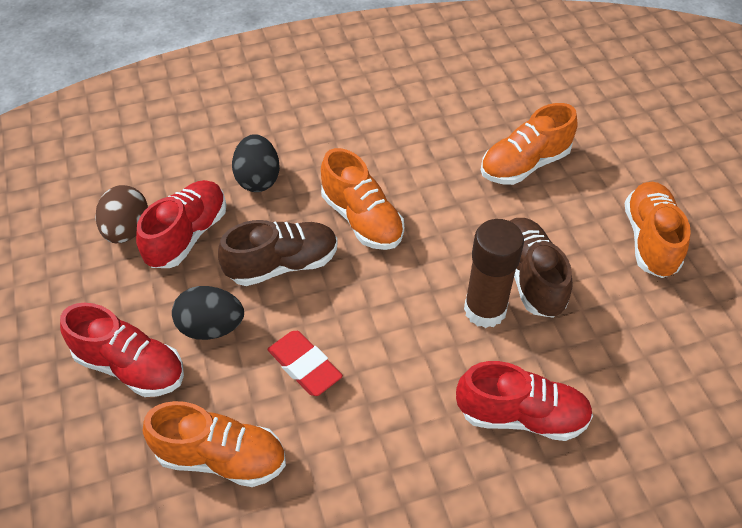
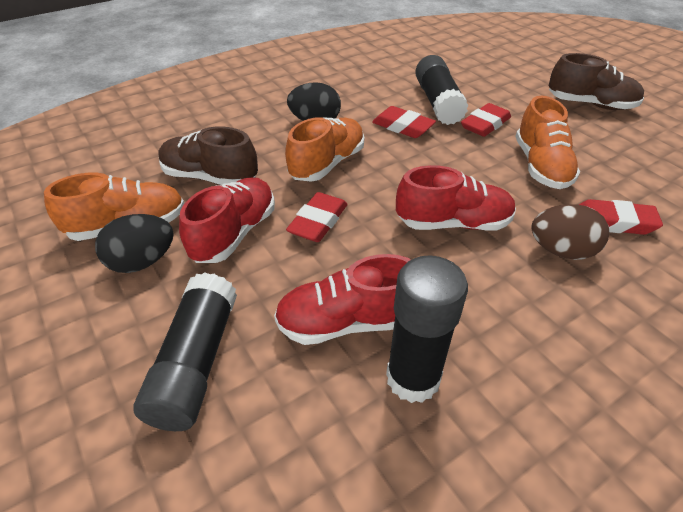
black glue stick: none = 0 -> [133,272,237,431] [386,256,468,403] [415,55,469,125] = 3
brown glue stick: [464,219,524,328] = 1 -> none = 0
orange shoe: [143,401,286,487] [321,148,404,250] [481,103,578,185] [625,182,691,278] = 4 -> [44,172,184,241] [285,117,364,182] [515,96,580,189] = 3
red eraser: [267,331,343,396] = 1 -> [286,192,348,242] [372,106,436,138] [461,103,511,137] [579,199,663,235] = 4

